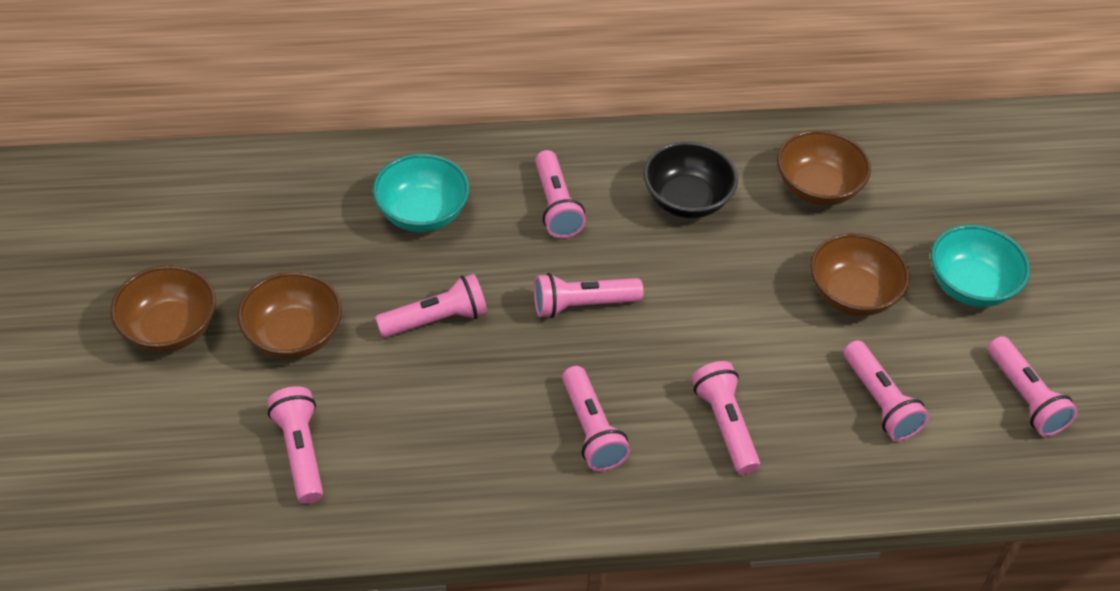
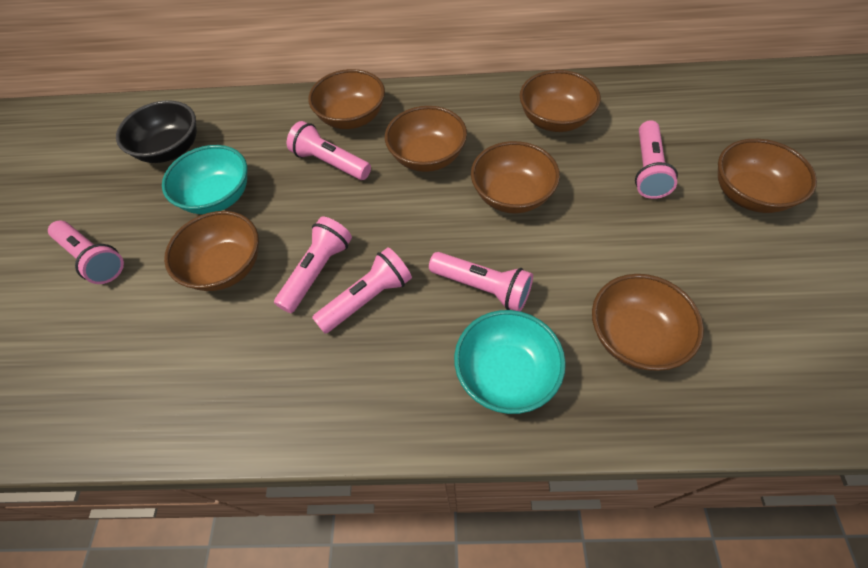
brown bowl: [110,265,216,352] [237,272,342,359] [777,130,871,206] [810,233,910,316] = 4 -> [164,211,259,291] [308,69,385,129] [385,106,467,172] [471,141,560,214] [520,70,601,132] [592,274,704,371] [718,139,817,213] = 7
pink flashlight: [267,386,323,504] [375,274,487,338] [534,273,644,318] [535,150,586,238] [562,366,630,471] [692,361,760,475] [844,340,929,441] [988,336,1078,436] = 8 -> [48,221,124,284] [274,217,352,313] [287,121,371,180] [312,247,412,334] [429,252,533,311] [635,120,678,199] = 6

